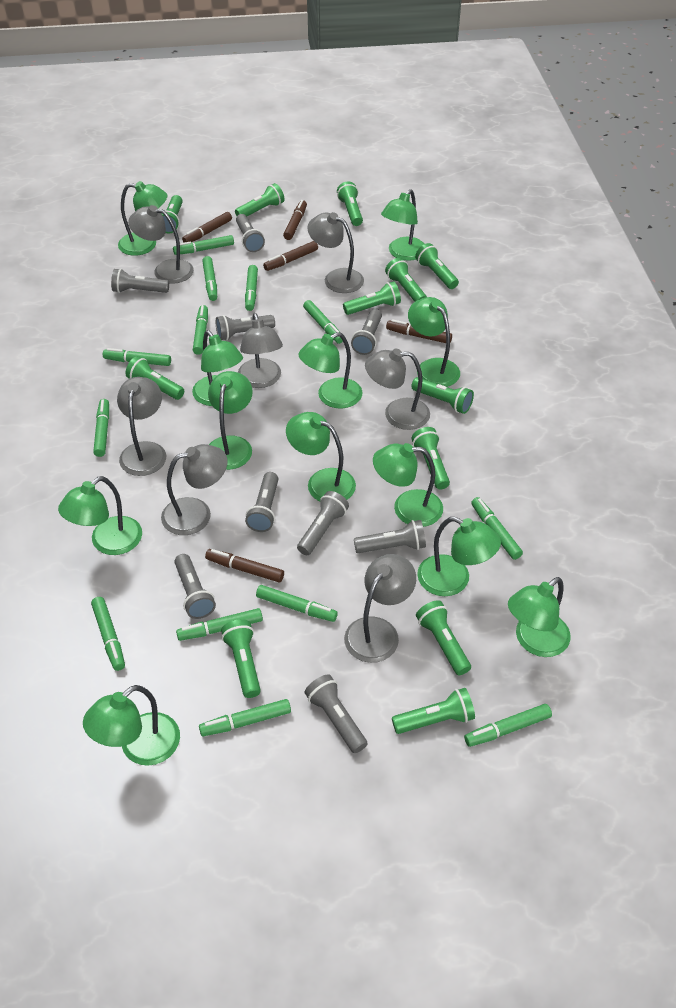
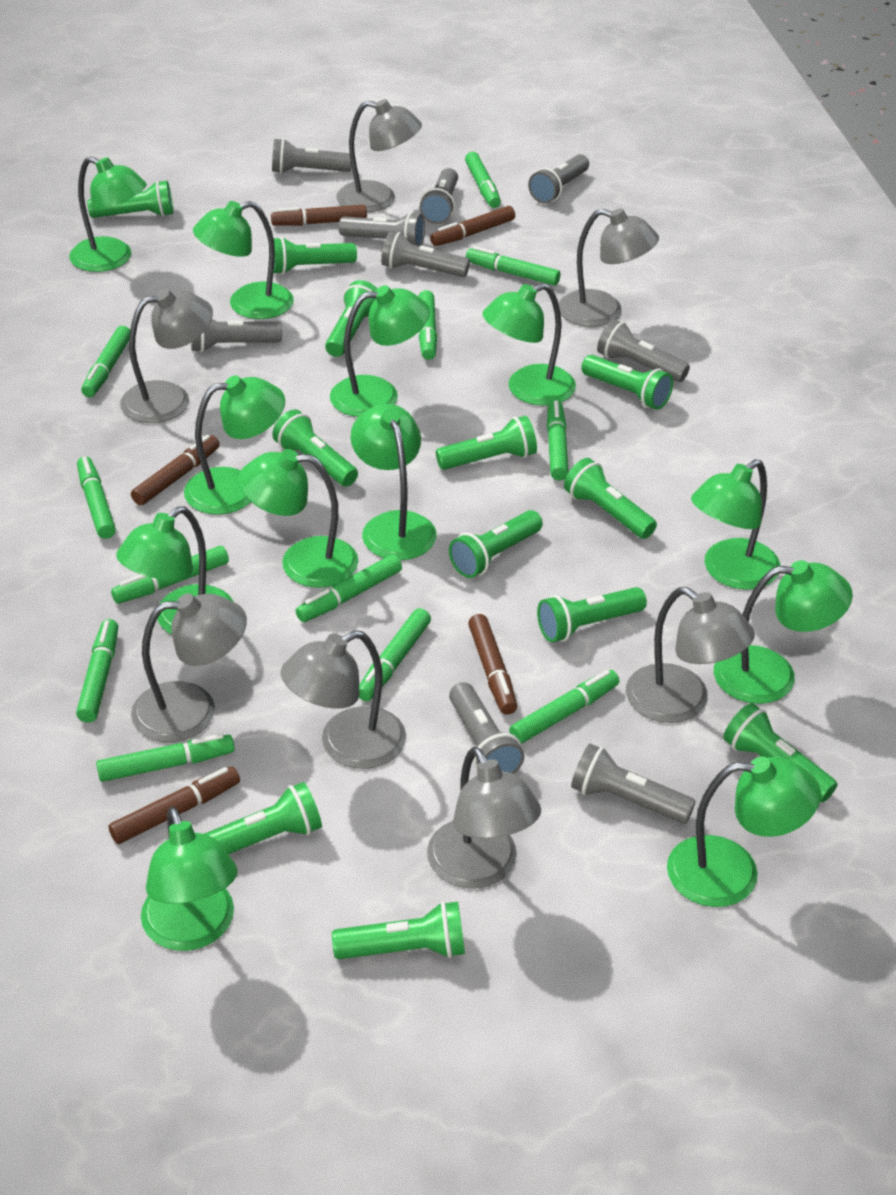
green marker: [91,597,125,671] [93,399,109,457] [103,348,171,366] [173,235,234,255] [176,608,263,641] [193,305,208,355] [199,699,291,736] [202,256,217,301] [245,265,258,311] [256,585,338,622] [303,300,343,344] [464,704,552,747] [471,497,523,560] = 13 -> [76,619,118,723] [77,456,116,539] [81,326,130,397] [96,734,235,782] [111,546,229,604] [296,554,402,622] [359,608,431,701] [418,290,437,360] [465,152,501,208] [466,246,560,286] [509,670,619,744] [547,400,569,481] = 12

